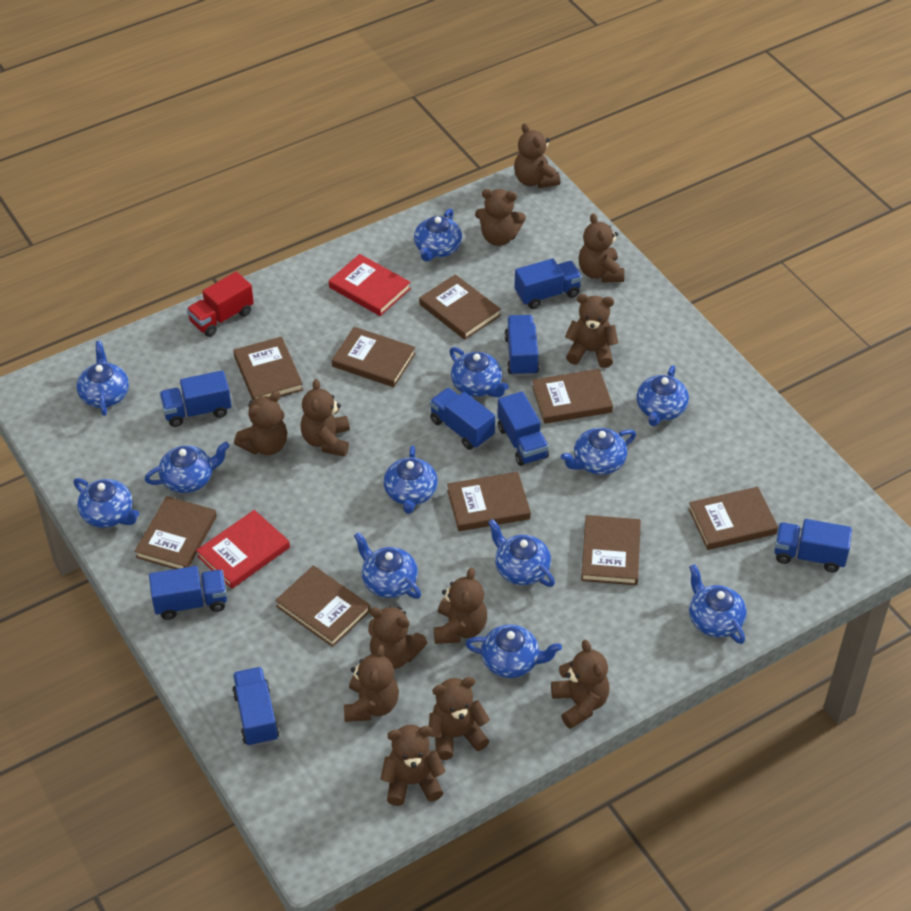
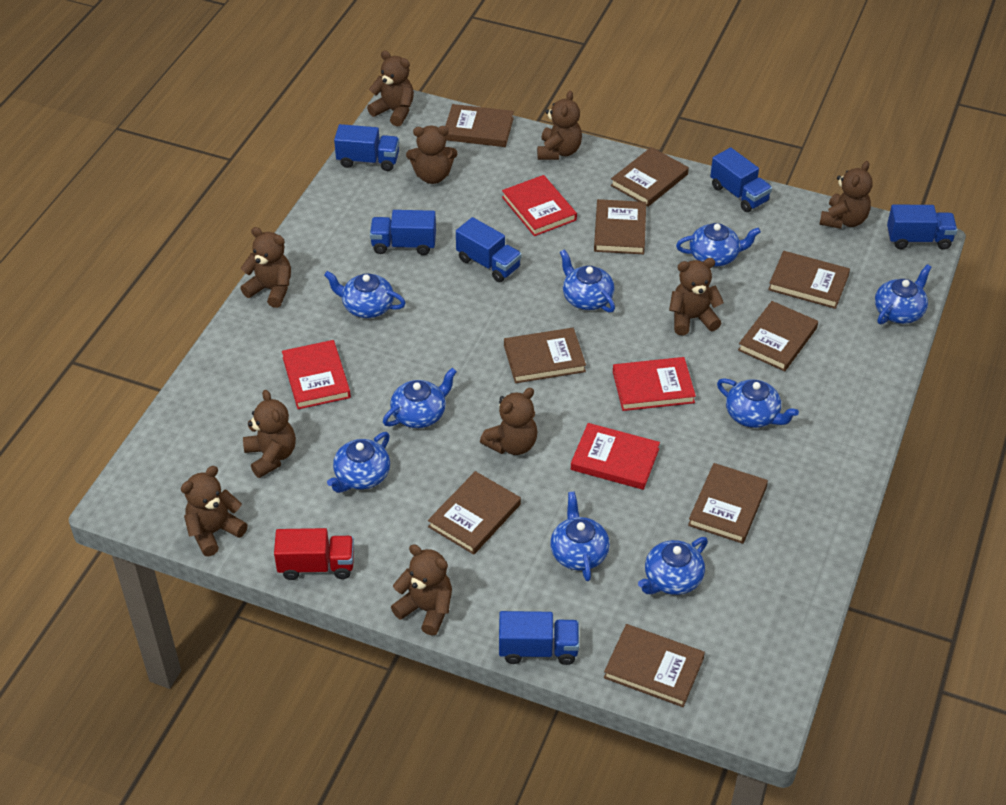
blue teapot: [74,478,139,528] [76,341,129,416] [145,442,230,493] [354,532,421,599] [384,445,438,514] [414,209,462,262] [449,347,509,397] [465,624,562,678] [488,519,555,587] [561,428,636,475] [637,365,689,426] [689,564,747,644] = 12 -> [324,271,406,318] [327,432,390,493] [383,368,457,428] [550,492,610,581] [560,249,615,313] [638,537,708,595] [676,223,761,266] [717,378,799,428] [875,264,932,324] = 9
blue truck: [149,566,227,620] [159,370,231,427] [232,667,279,747] [430,388,495,450] [497,391,549,466] [504,315,539,376] [514,258,582,309] [774,519,852,572] = 8 -> [334,124,399,171] [370,210,436,255] [456,217,522,282] [499,611,579,665] [710,147,772,212] [887,204,957,250] = 6
brown teddy bear: [234,391,287,455] [300,379,350,457] [344,645,399,722] [368,606,427,669] [381,725,446,806] [429,677,490,760] [434,568,487,644] [475,189,526,246] [514,123,560,188] [551,640,609,729] [565,294,618,368] [578,213,625,282] = 12 -> [181,466,248,556] [240,227,291,308] [243,390,296,478] [367,50,414,127] [391,544,452,636] [406,126,457,184] [480,388,538,455] [537,91,582,160] [669,258,724,335] [819,161,873,229] = 10
red book: [196,510,290,589] [329,254,411,316] = 2 -> [282,340,351,409] [502,175,577,236] [571,423,660,490] [613,357,696,411] = 4

